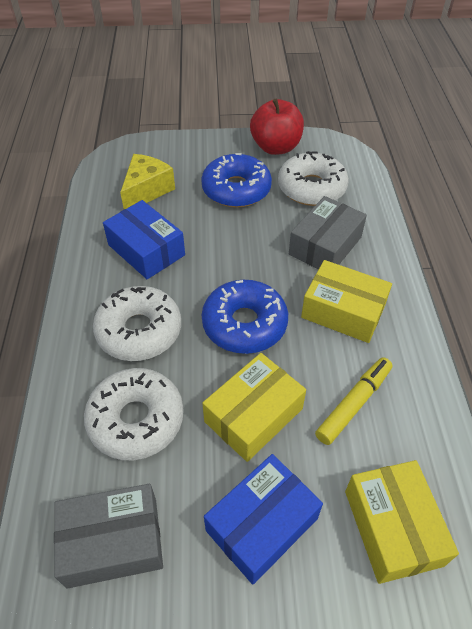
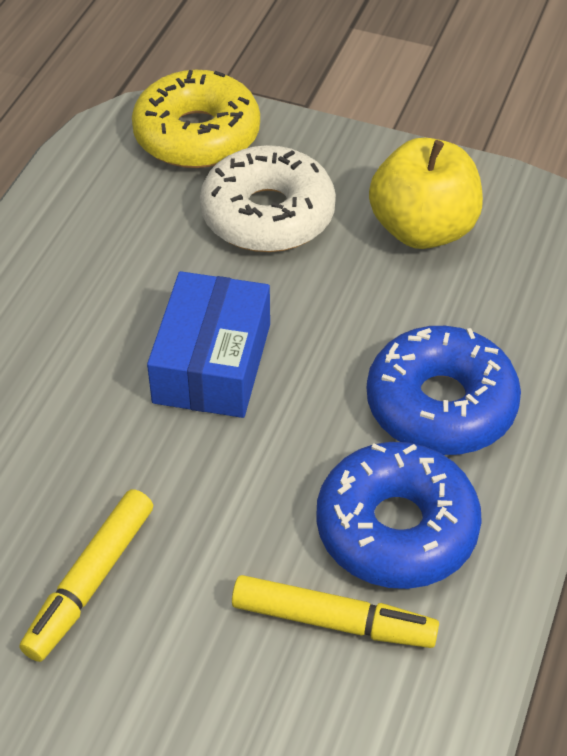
blue box: [103,200,185,279] [204,454,323,584] = 2 -> [147,271,270,418] = 1
grey box: [54,484,163,589] [289,196,367,269] = 2 -> none = 0
red apple: [250,99,304,155] = 1 -> none = 0
white donut: [84,368,184,460] [93,286,181,361] [278,151,349,206] = 3 -> [200,145,336,252] = 1
yellow apple: none = 0 -> [369,138,483,249] = 1
yellow box: [202,353,306,462] [301,260,392,343] [345,460,459,584] = 3 -> none = 0
yellow cheese: [120,154,175,209] = 1 -> none = 0
yellow donut: none = 0 -> [132,70,260,168] = 1
yellow marker: [315,357,393,445] = 1 -> [19,489,153,662] [232,575,439,648] = 2

